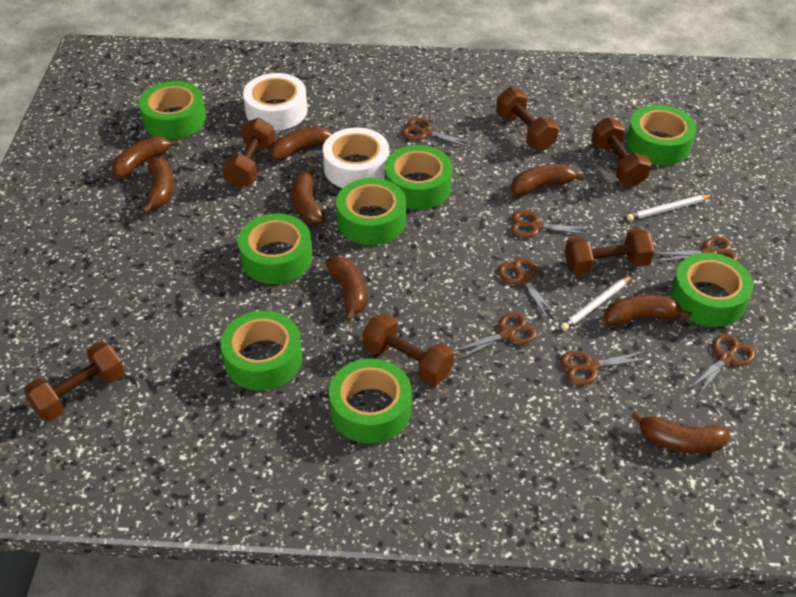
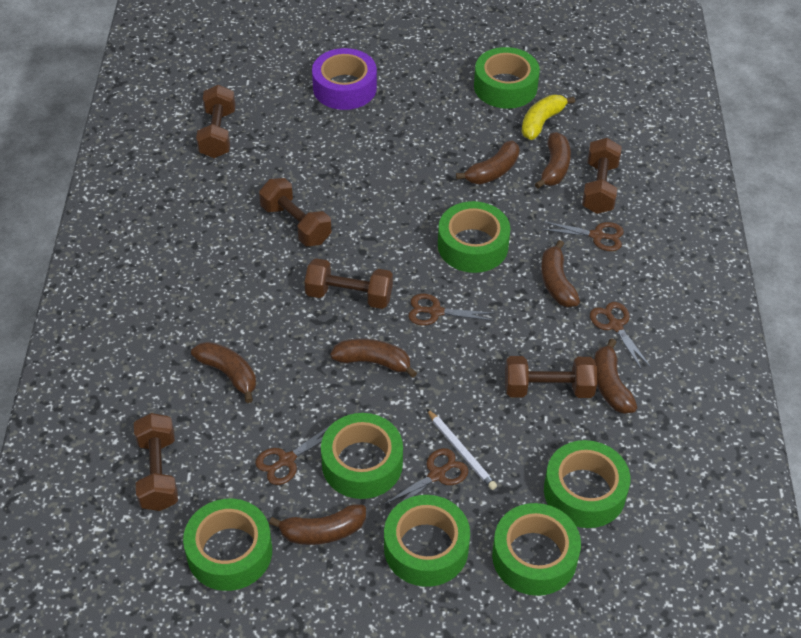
brown banana: [112,136,179,178] [141,157,174,214] [270,126,334,161] [292,167,325,225] [326,256,366,322] [511,164,585,196] [604,295,692,326] [631,411,730,453] = 8 -> [191,342,256,403] [269,504,366,545] [330,338,417,378] [456,141,520,184] [535,132,571,189] [541,240,580,307] [594,338,637,414] = 7
brown scissors: [401,118,474,148] [453,312,537,360] [498,258,557,319] [510,211,591,238] [560,351,651,385] [654,237,737,262] [689,334,755,395] = 7 -> [255,425,331,485] [383,448,468,505] [408,294,495,325] [541,221,624,251] [590,302,651,370] = 5
green tape: [139,81,206,139] [221,310,302,391] [238,213,312,284] [329,359,412,444] [336,178,406,245] [385,145,452,209] [626,105,696,165] [671,253,753,327] = 8 -> [183,499,272,591] [321,413,403,499] [384,495,470,587] [438,201,511,273] [474,47,540,109] [492,503,581,596] [544,440,630,528] = 7
purple tape: none = 0 -> [312,48,377,110] = 1
white pencil: [561,275,632,330] [627,195,713,221] = 2 -> [427,409,497,490] = 1
white tape: [243,73,307,131] [323,127,389,188] = 2 -> none = 0
yellow banana: none = 0 -> [522,95,575,140] = 1

